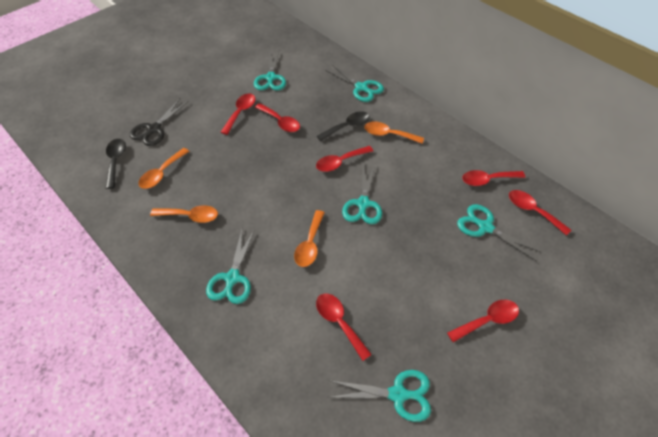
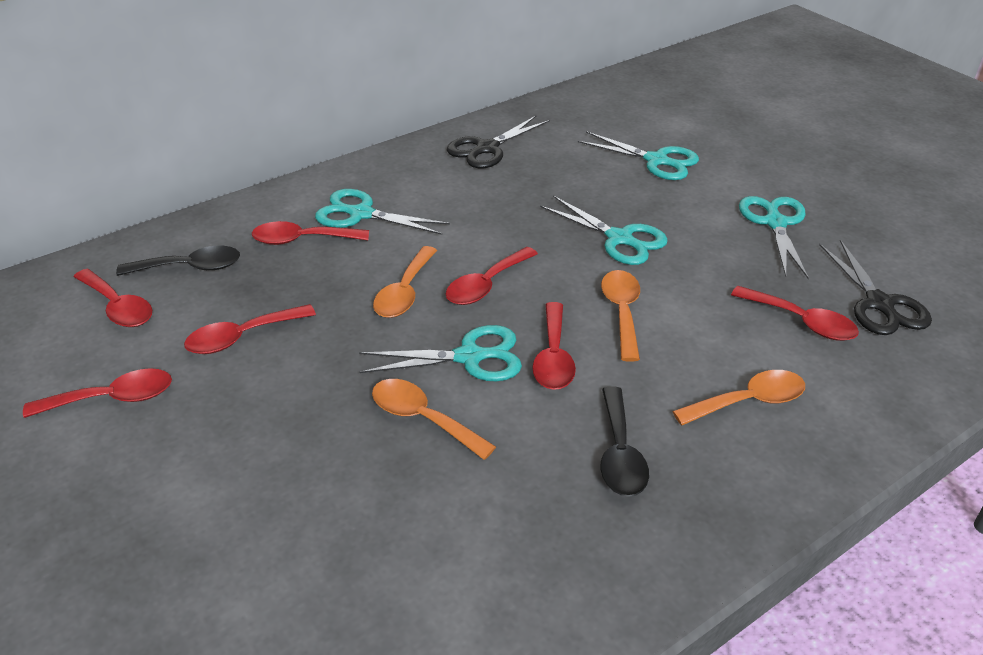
black scissors: [130,99,188,146] = 1 -> [447,115,550,168] [819,240,932,335] = 2
turquoise scissors: [206,229,255,304] [254,51,286,91] [325,65,384,102] [328,370,431,422] [342,164,382,224] [457,204,542,261] = 6 -> [315,189,450,235] [359,325,522,381] [540,196,668,265] [578,131,699,180] [739,196,809,279] = 5

